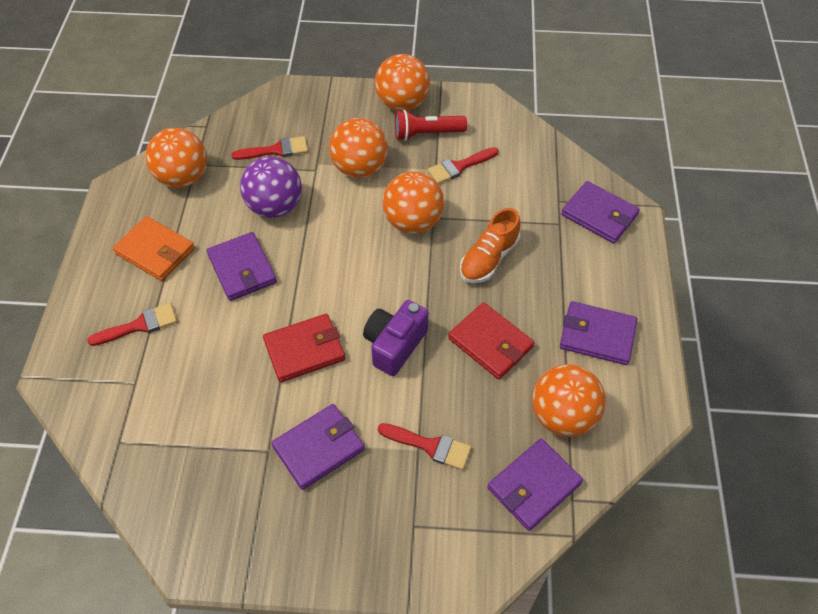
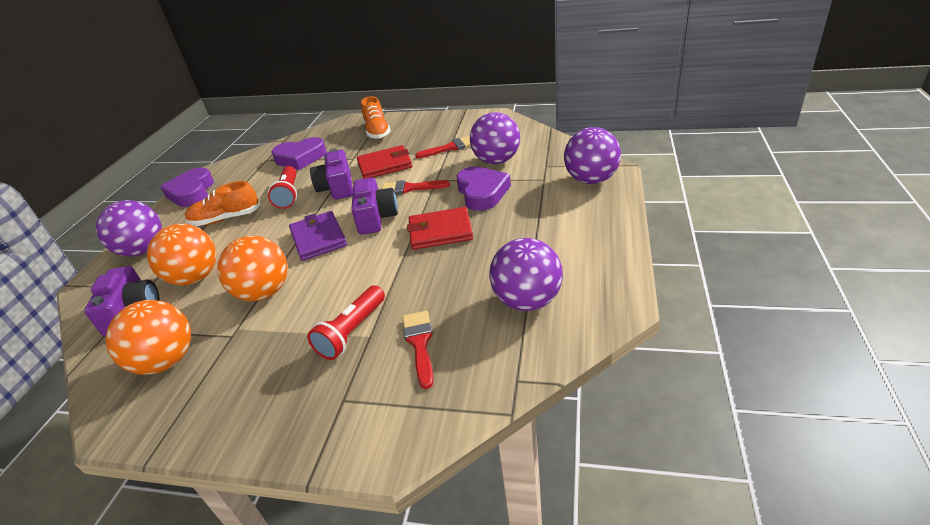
orange ball: [145,128,207,188] [329,118,388,178] [375,54,430,111] [383,171,444,234] [532,364,606,437] = 5 -> [105,300,191,375] [147,224,216,285] [217,236,288,301] = 3
orange shoe: [460,208,520,283] = 1 -> [185,181,261,226] [361,96,391,139] = 2
orange wallet: [113,216,195,281] = 1 -> none = 0
purple ball: [240,156,302,218] = 1 -> [96,200,162,257] [470,112,520,164] [489,238,563,311] [564,127,621,184] = 4
purple camera: [363,300,429,376] = 1 -> [84,266,159,337] [310,148,353,200] [351,178,398,235] = 3
purple heart: none = 0 -> [160,167,214,207] [271,137,327,170] [457,166,511,211] = 3
purple wallet: [206,232,277,301] [272,404,365,490] [487,439,583,531] [560,301,637,365] [561,181,640,244] = 5 -> [289,211,347,261] = 1
red brush: [87,303,177,346] [232,136,308,160] [378,423,471,470] [428,147,499,184] = 4 -> [382,180,450,195] [402,311,433,389] [415,136,471,158] = 3
red flashlight: [395,110,467,141] = 1 -> [268,166,297,209] [307,285,385,360] = 2

